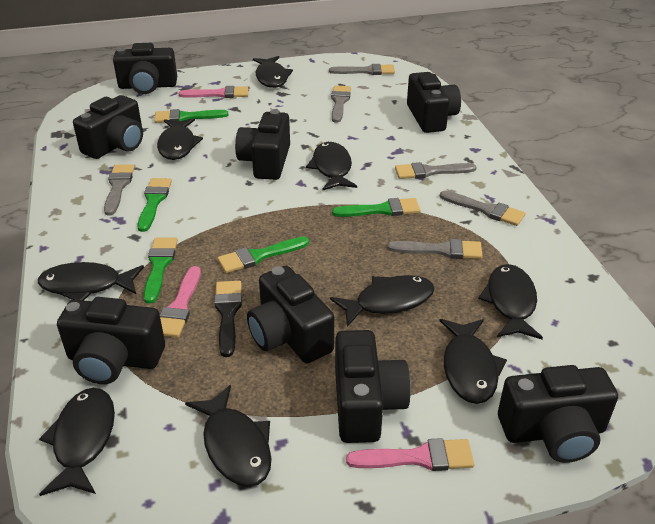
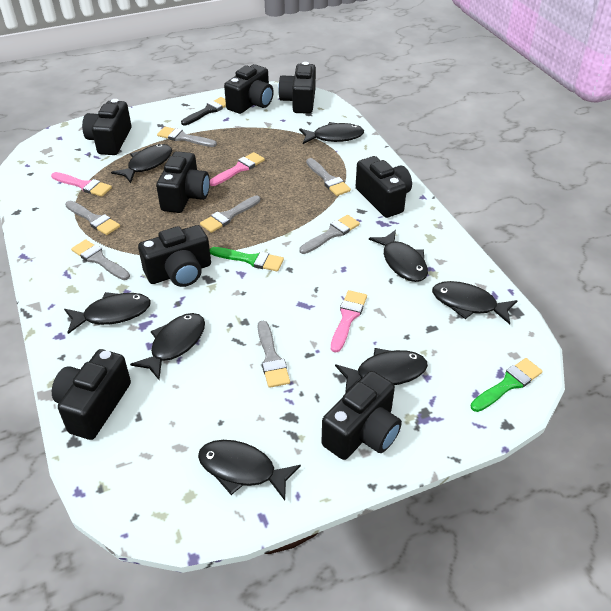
black fish: [38,262,144,300] [39,388,115,496] [157,118,203,160] [185,385,272,487] [253,56,293,88] [306,142,357,191] [330,275,435,327] [440,319,507,404] [478,264,543,339] = 9 -> [64,292,151,334] [111,144,172,183] [130,313,205,380] [198,440,301,500] [299,122,364,144] [335,348,428,394] [369,230,428,282] [432,281,518,324] = 8
green brush: [138,178,172,232] [143,237,178,304] [154,109,229,123] [218,237,309,273] [332,198,420,217] = 5 -> [210,247,284,271] [471,358,543,412] = 2
grey brush: [104,164,135,215] [329,64,395,75] [331,85,351,123] [388,239,482,259] [395,162,477,179] [440,191,525,226] = 6 -> [65,201,120,235] [71,239,130,280] [157,127,217,147] [200,196,260,233] [258,321,290,388] [299,215,360,254] [306,158,351,196] = 7

